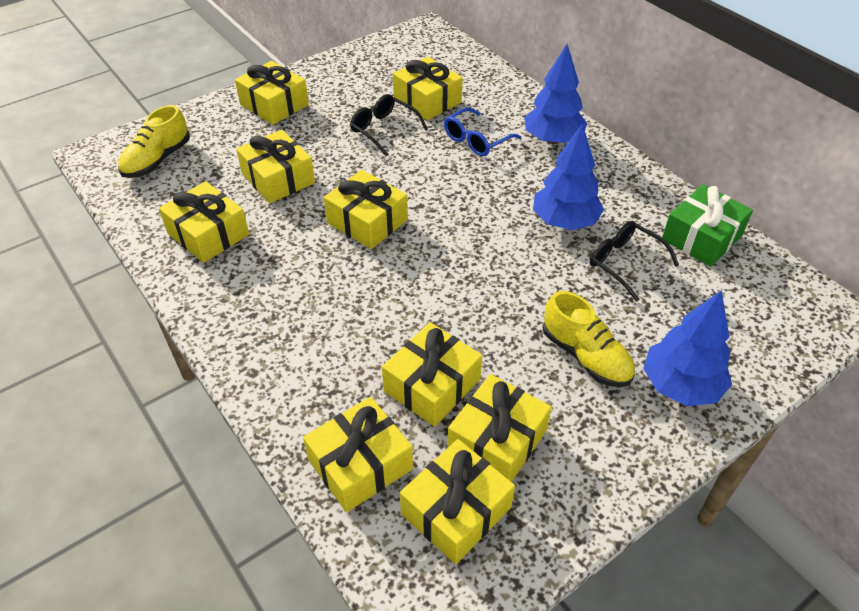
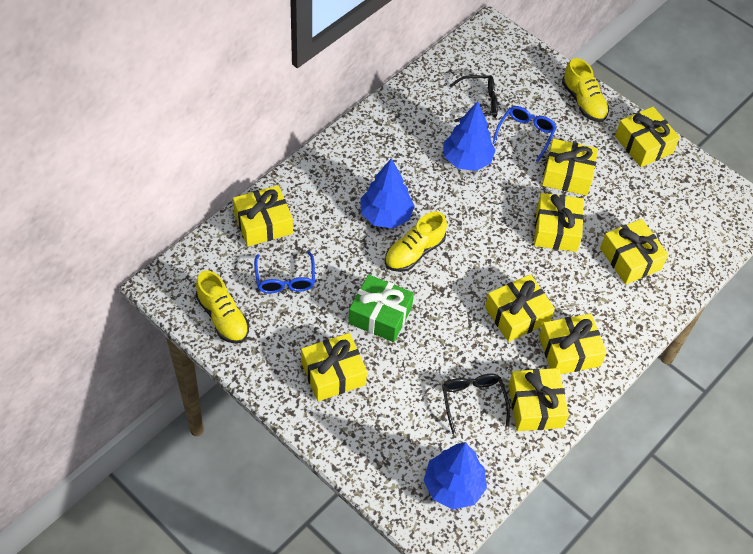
blue glasses: [444,108,521,156] = 1 -> [254,251,315,293] [493,106,557,162] = 2
yellow shoe: [118,105,190,178] [542,291,635,387] = 2 -> [196,270,249,344] [385,211,447,272] [562,58,609,122] = 3

